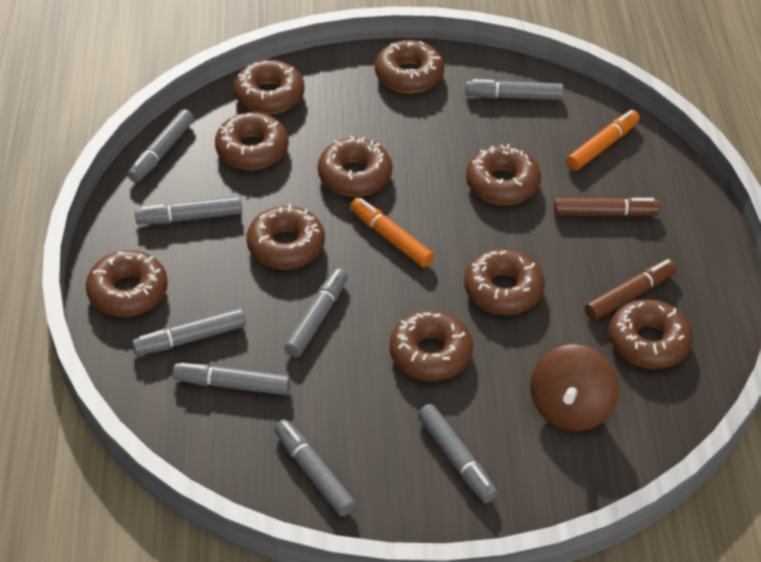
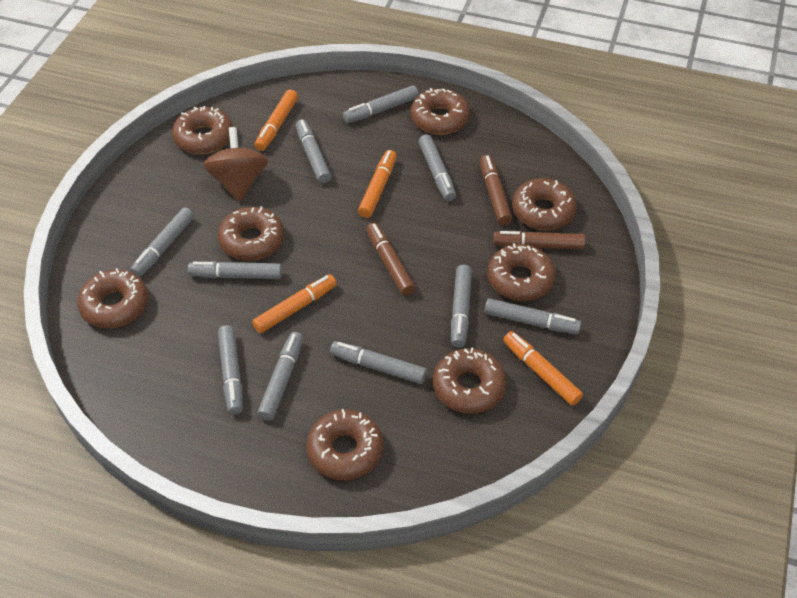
brown donut: [86,250,168,317] [215,112,289,170] [233,60,305,114] [246,204,325,269] [318,136,392,197] [375,40,445,93] [389,310,473,381] [464,249,545,315] [466,144,541,205] [609,299,693,369] = 10 -> [77,268,148,328] [172,106,233,154] [218,206,284,261] [306,409,383,480] [411,88,470,135] [433,347,506,414] [487,243,556,301] [512,178,577,230] = 8
brown marker: [554,197,660,217] [585,259,677,320] = 2 -> [366,223,415,295] [480,155,512,225] [493,231,585,249] = 3
grey marker: [128,109,194,182] [132,308,246,355] [135,196,242,225] [173,363,290,395] [274,419,356,517] [284,268,348,357] [418,404,498,503] [465,79,563,100] = 8 -> [130,207,194,277] [188,261,282,279] [218,325,243,414] [257,332,303,421] [296,119,331,184] [330,341,427,384] [343,85,419,123] [418,134,456,201] [451,265,472,348] [484,298,581,334] = 10
orange marker: [350,198,434,268] [566,110,640,170] = 2 -> [252,274,337,334] [255,90,298,151] [358,150,397,218] [503,331,583,406] = 4

